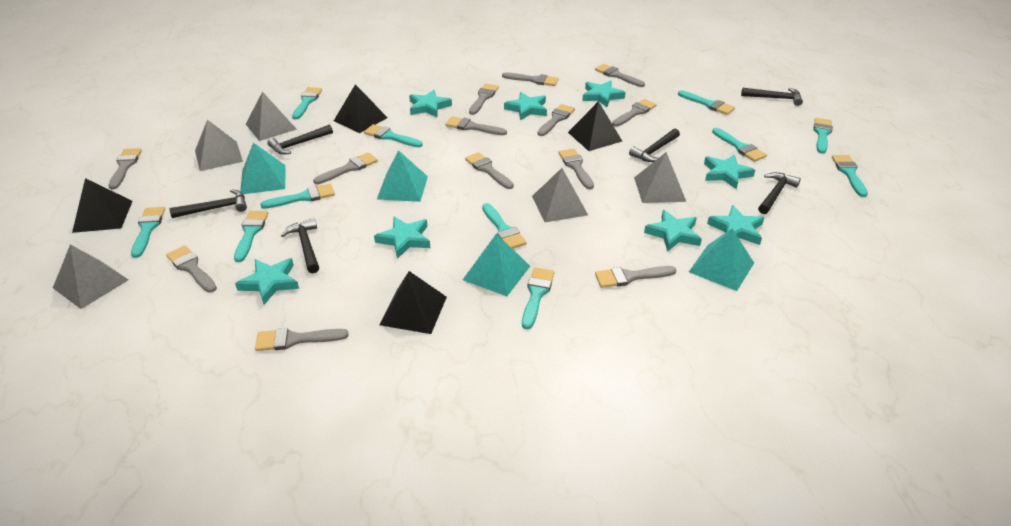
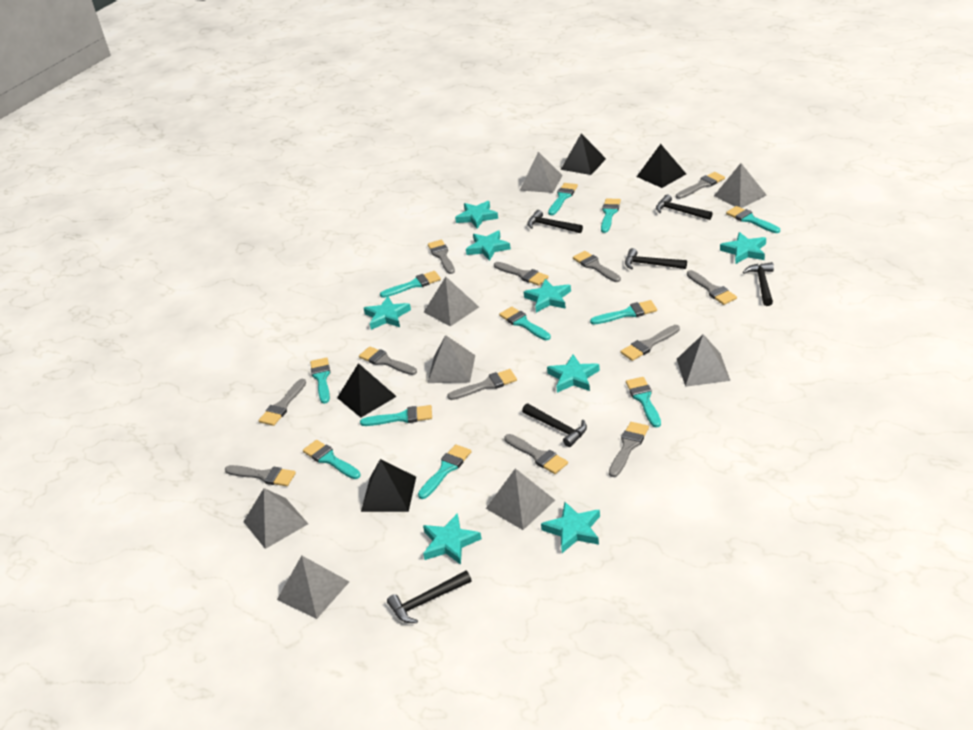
grey brush: [108,148,142,190] [166,245,217,293] [255,328,349,351] [313,152,378,184] [445,116,507,135] [465,152,514,189] [469,84,499,115] [502,72,559,86] [538,104,575,136] [559,149,594,189] [595,64,645,87] [595,266,676,288] [612,99,657,127] = 13 -> [225,465,296,486] [259,379,306,426] [359,346,417,375] [428,240,455,274] [447,369,517,400] [494,262,549,286] [504,434,568,474] [573,251,621,282] [609,422,649,477] [620,325,680,361] [676,172,725,199] [687,270,737,305] = 12
grey pyramid: [53,244,128,309] [195,120,243,171] [246,91,297,141] [532,168,588,222] [634,152,686,203] = 5 -> [243,488,308,549] [277,556,349,619] [424,277,479,327] [428,335,475,383] [486,468,555,530] [520,152,563,193] [677,334,730,387] [714,163,766,208] = 8
turquoise pyramid: [240,143,286,194] [377,150,428,202] [463,234,530,296] [689,229,754,291] = 4 -> none = 0

